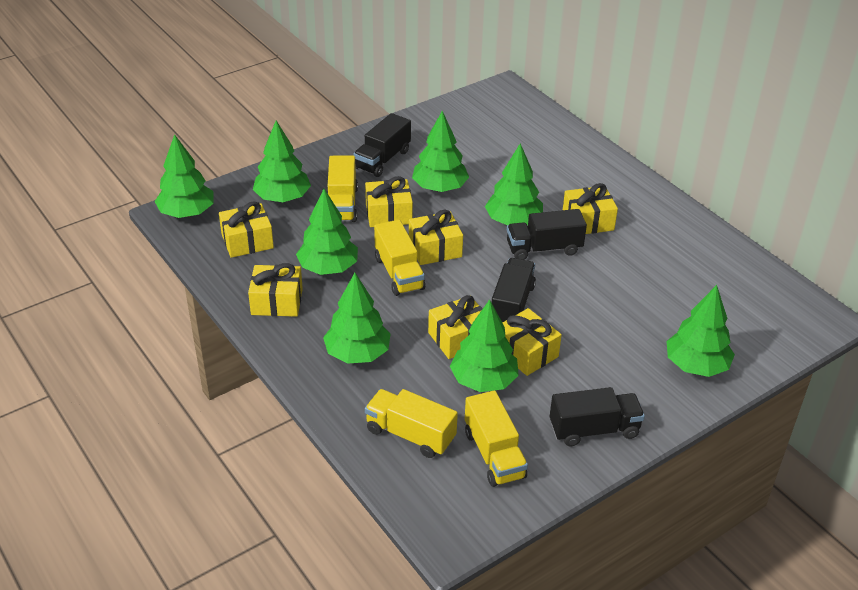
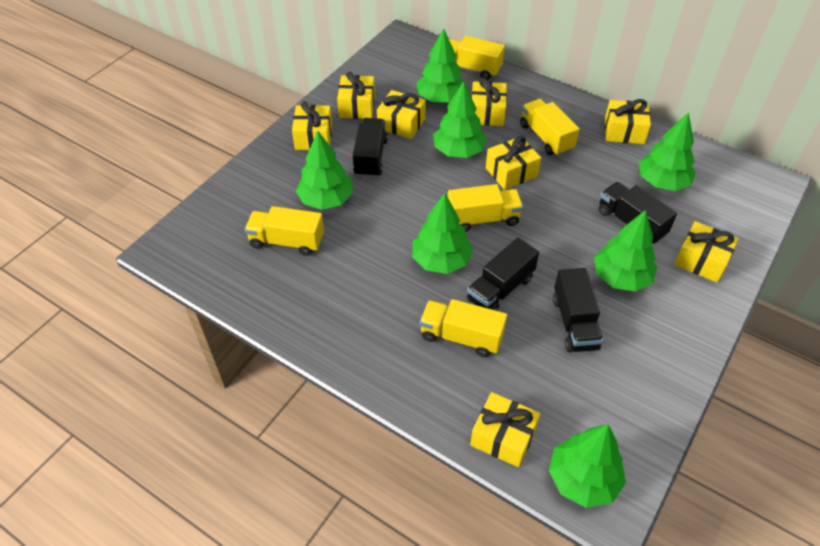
green tree: [154,134,214,218] [253,121,311,202] [296,189,358,275] [323,273,391,364] [412,111,469,192] [450,299,519,392] [485,143,543,225] [666,285,735,377] = 8 -> [296,130,353,210] [412,193,473,274] [416,28,466,102] [433,81,487,158] [549,424,626,508] [594,210,657,292] [639,112,696,191] = 7
yellow gift: [219,202,274,258] [248,263,303,317] [365,176,413,227] [409,210,463,265] [428,295,483,359] [503,308,562,376] [563,183,618,234] = 7 -> [292,102,332,150] [337,71,375,119] [377,90,426,139] [470,392,540,467] [471,78,507,126] [486,136,541,190] [605,99,651,144] [674,221,739,283] = 8
yellow truck: [328,156,358,222] [365,389,458,458] [374,220,425,296] [465,390,528,487] = 4 -> [245,206,324,256] [420,299,507,357] [448,184,523,232] [449,36,505,80] [520,99,580,156] = 5

